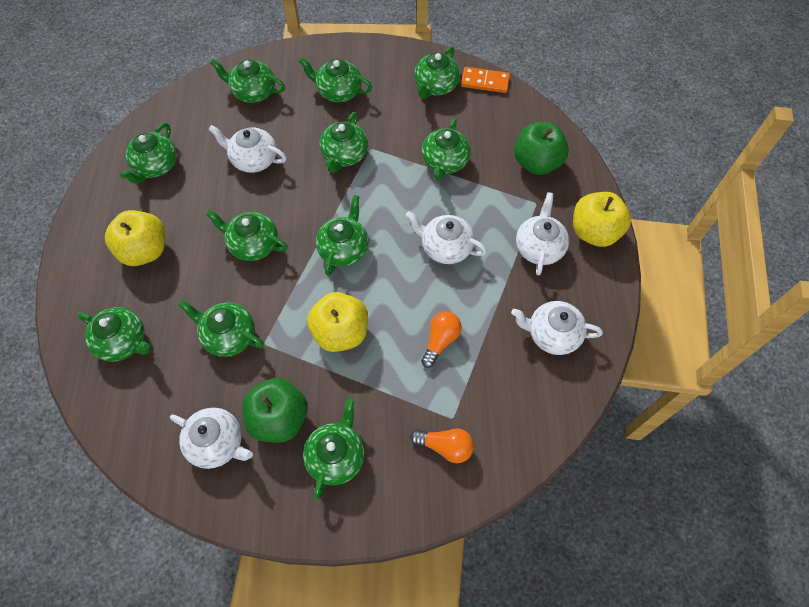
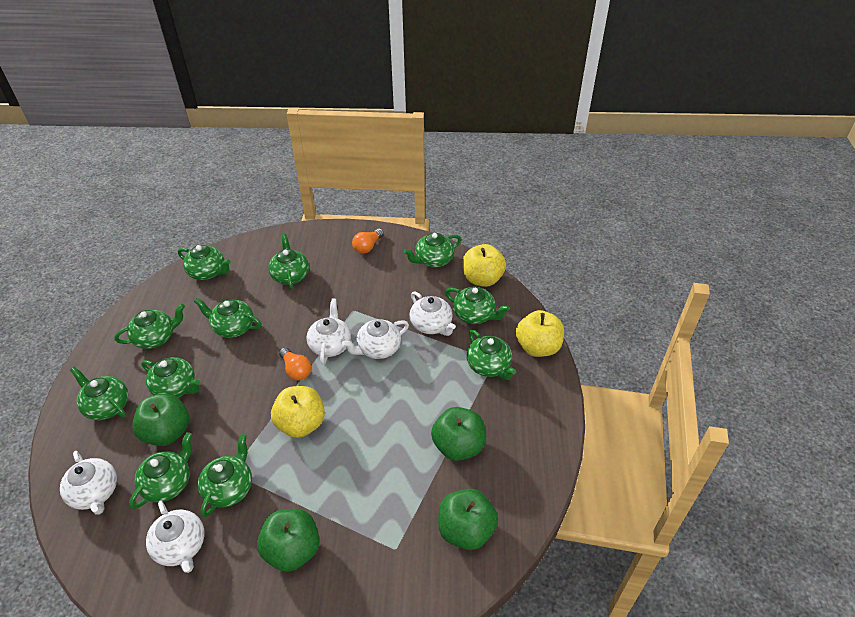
green apple: [242,378,308,443] [514,122,569,175] = 2 -> [132,394,189,446] [257,509,319,572] [431,407,486,461] [438,489,498,550] = 4
orange domino: [461,67,510,93] = 1 -> none = 0

